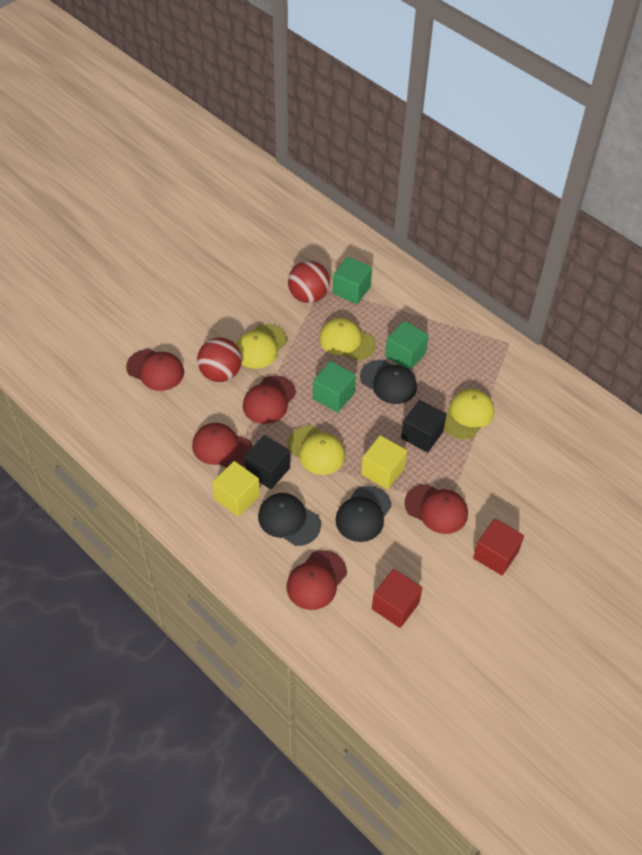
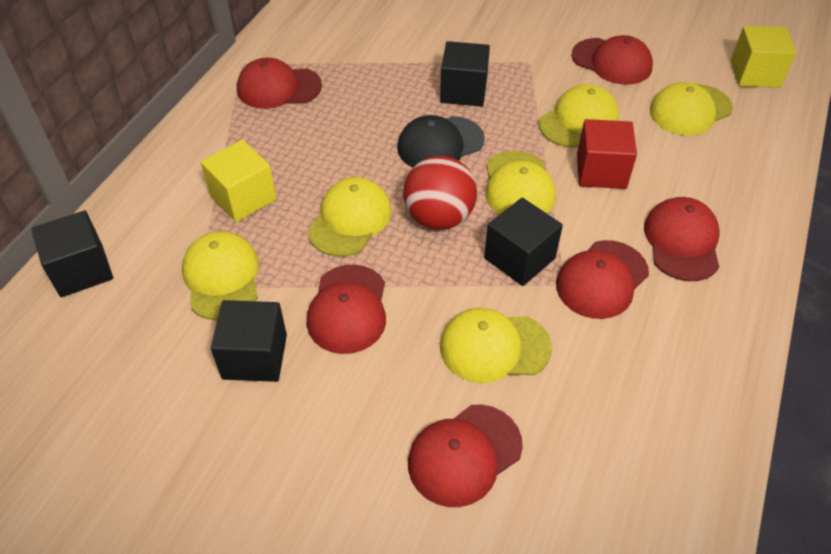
black cap: [258,493,321,546] [335,486,391,542] [360,360,417,404] = 3 -> [397,115,485,168] = 1
black cube: [244,435,290,489] [401,400,447,453] = 2 -> [32,210,113,297] [211,300,287,382] [440,41,490,107] [484,198,563,286] = 4
green cube: [313,361,356,413] [333,257,372,304] [385,320,429,370] = 3 -> none = 0
red ball: [197,338,242,382] [288,261,330,303] = 2 -> [403,156,477,230] = 1
red cap: [126,349,184,391] [192,423,253,468] [243,376,296,424] [287,550,347,610] [404,484,468,534] = 5 -> [237,58,322,109] [307,264,386,354] [408,405,523,507] [556,240,649,319] [572,35,653,85] [644,197,719,281] = 6
red cube: [372,569,422,628] [473,518,524,576] = 2 -> [577,119,637,189] = 1
yellow cap: [236,324,287,369] [287,426,345,475] [319,318,376,361] [444,389,494,440] = 4 -> [182,231,259,321] [307,177,392,257] [440,308,552,383] [485,151,556,215] [539,84,619,147] [650,82,733,136] = 6

